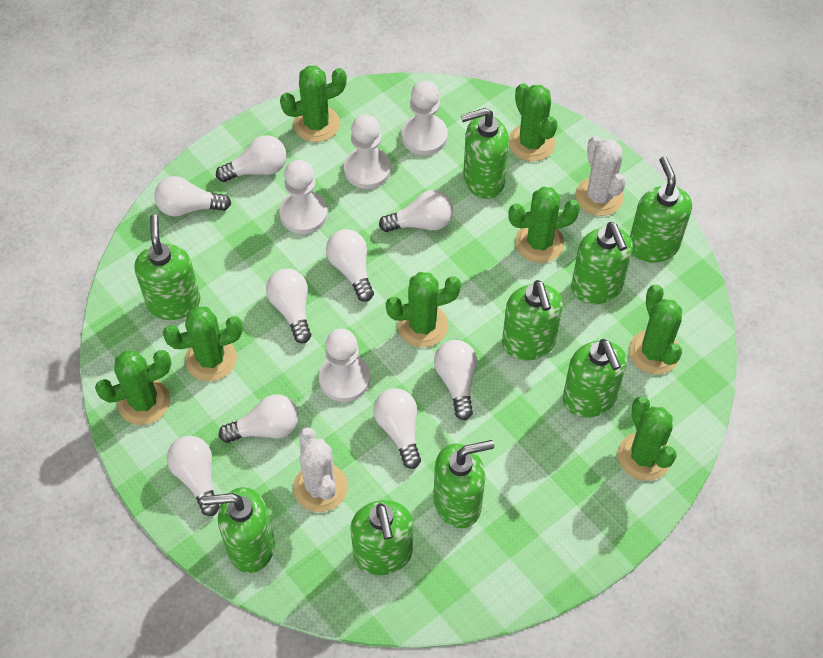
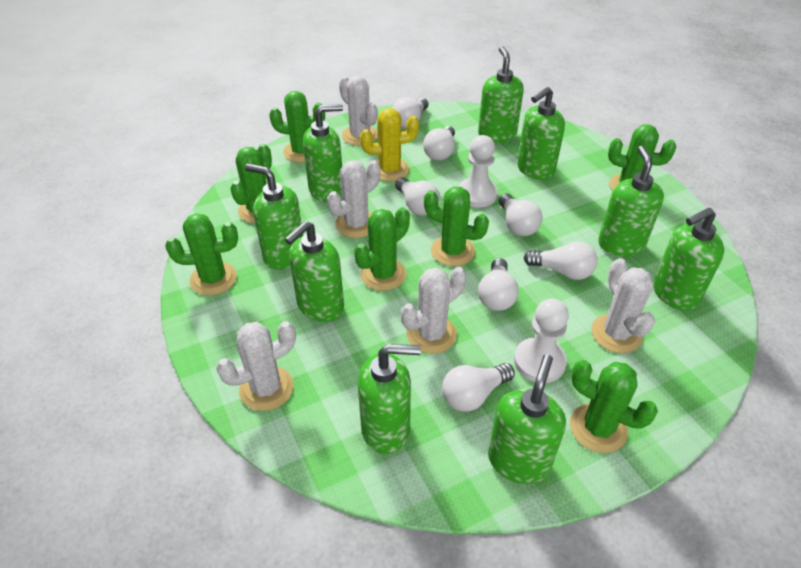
green cactus: [95,350,171,425] [163,306,243,381] [280,66,347,142] [386,272,461,347] [508,187,580,263] [509,83,557,161] [618,396,677,481] [629,284,682,374] = 8 -> [165,213,238,295] [230,144,272,223] [269,91,325,163] [354,207,410,291] [424,187,489,266] [570,360,658,453] [608,124,676,191] = 7
white cactus: [293,427,348,512] [576,136,626,216] = 2 -> [216,321,296,411] [327,160,380,238] [339,75,378,146] [401,267,466,354] [591,258,655,353] = 5
white light bulb: [154,176,231,217] [167,436,220,516] [216,135,286,182] [219,395,299,443] [266,269,311,343] [326,229,374,302] [373,388,421,469] [379,190,453,232] [434,340,477,420] = 9 -> [392,97,428,128] [395,177,440,216] [423,126,455,161] [442,363,515,412] [478,258,519,311] [499,193,543,236] [524,241,597,280] = 7
white pawn: [279,160,328,234] [319,329,370,402] [344,115,391,189] [401,81,448,155] = 4 -> [458,135,498,207] [514,299,569,383] = 2
yellow cactus: none = 0 -> [360,108,419,181] = 1

